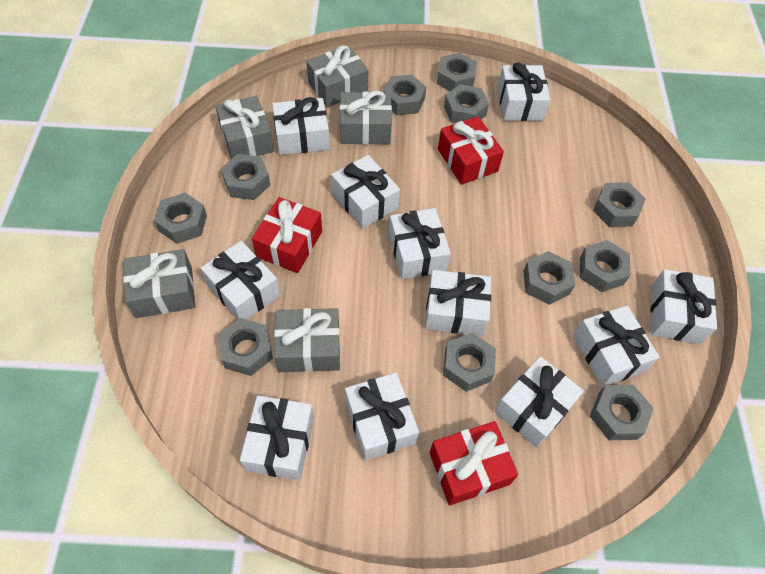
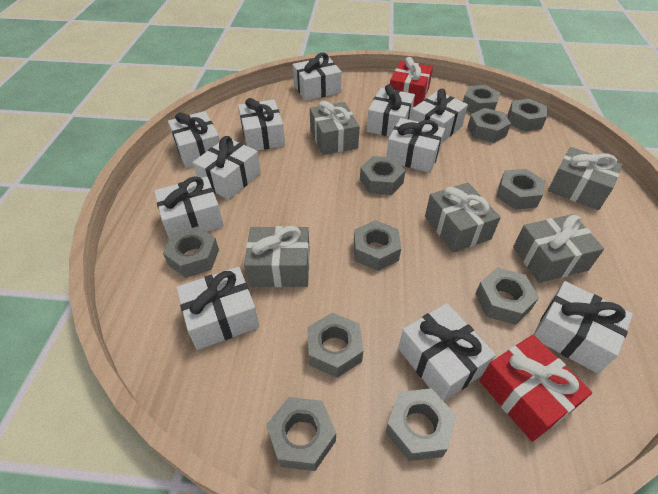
red gift: [252,197,322,273] [429,421,518,506] [438,116,504,185] = 3 -> [390,57,433,107] [479,335,592,442] = 2

